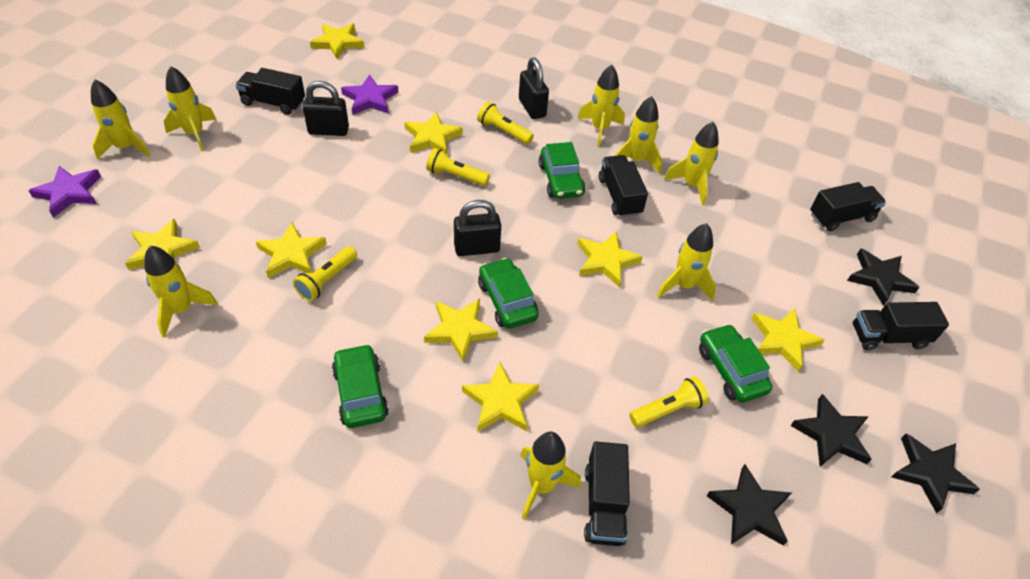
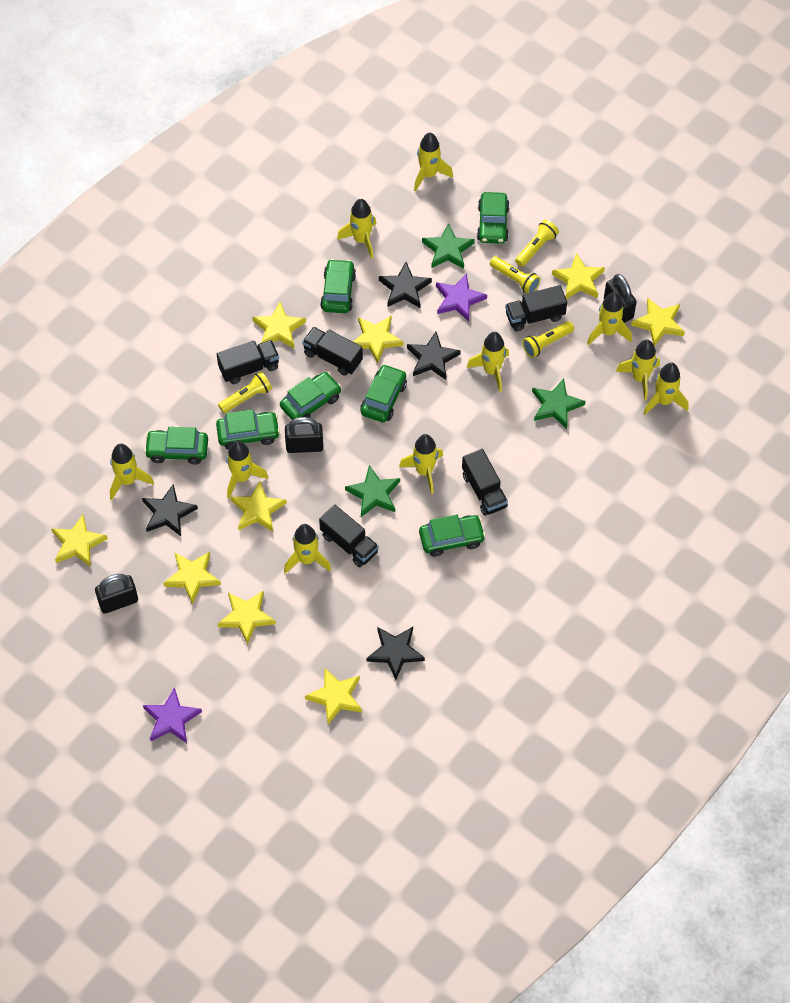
green car: [332,344,389,428] [478,258,538,329] [539,142,585,199] [699,324,772,403] = 4 -> [144,427,208,465] [216,410,280,450] [280,372,342,424] [320,259,356,313] [360,364,407,423] [419,515,486,557] [477,192,510,244] = 7
green star: none = 0 -> [345,465,400,517] [422,223,475,269] [532,379,586,429] = 3
yellow rocket: [91,79,151,160] [144,246,218,338] [163,66,217,151] [520,432,581,520] [577,65,625,147] [615,96,662,174] [657,223,716,301] [664,122,719,206] = 8 -> [110,444,154,500] [226,441,268,498] [284,524,331,574] [337,199,377,259] [399,434,443,494] [414,133,453,191] [467,332,509,392] [587,292,632,345] [616,340,660,401] [643,363,689,415] = 10
yellow star: [125,219,200,270] [256,222,327,278] [310,23,365,59] [404,112,463,155] [424,299,498,362] [462,362,539,431] [577,231,643,288] [752,308,825,372] = 8 -> [51,515,108,567] [163,552,221,604] [218,591,276,645] [230,481,287,532] [252,302,306,348] [305,668,362,725] [353,316,404,364] [552,253,605,299] [631,298,685,346] = 9

